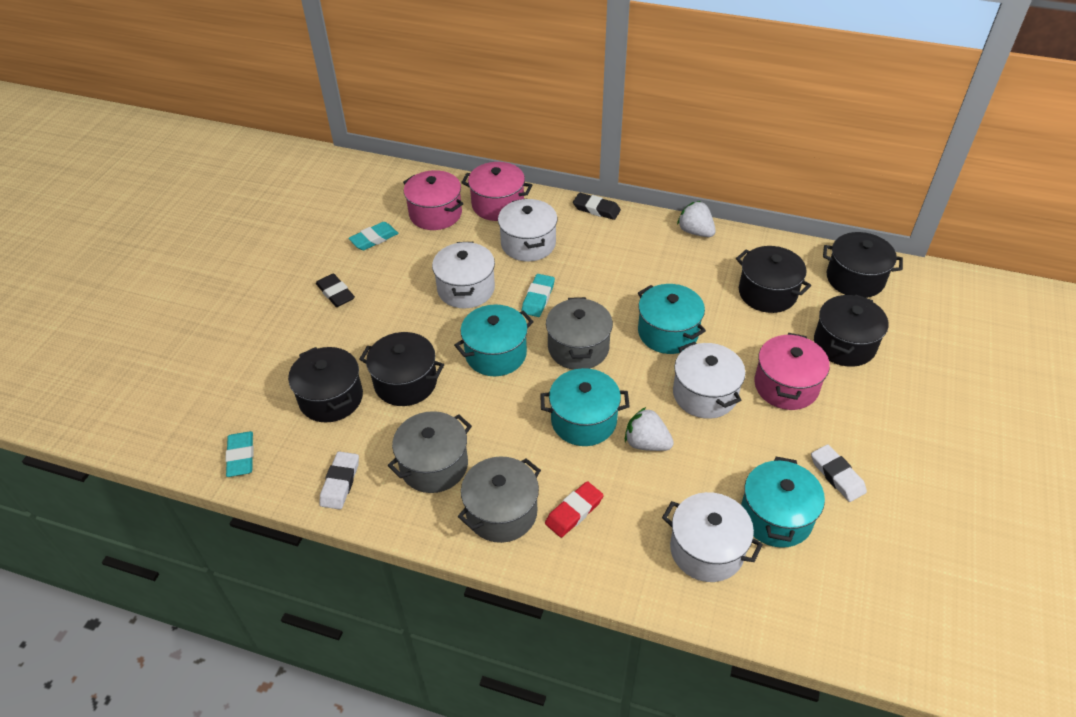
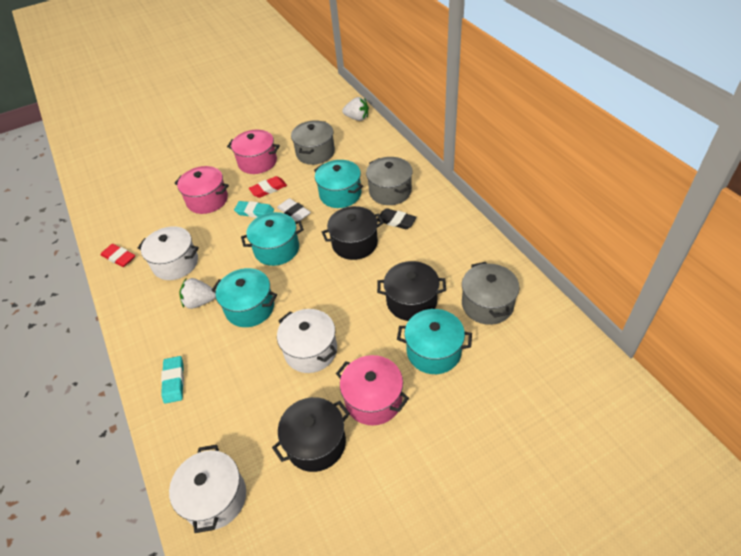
black eraser: [316,273,355,307] [573,193,621,220] = 2 -> [377,208,417,229] = 1
black pot: [288,347,363,422] [359,332,444,406] [736,246,811,313] [814,295,889,367] [823,232,903,298] = 5 -> [272,397,350,472] [322,206,384,260] [377,261,446,321] = 3
red eraser: [545,481,604,538] = 1 -> [101,244,135,267] [249,176,287,198] = 2
turquoise eraser: [225,431,254,477] [348,222,399,250] [521,274,555,317] = 3 -> [161,356,184,404] [234,201,274,218] = 2
white eraser: [319,451,359,509] [811,444,867,502] = 2 -> [277,198,311,221] = 1
white pot: [432,242,495,308] [498,199,557,262] [662,492,763,582] [673,342,746,419] = 4 -> [138,226,199,280] [169,445,246,533] [277,309,337,373] = 3

